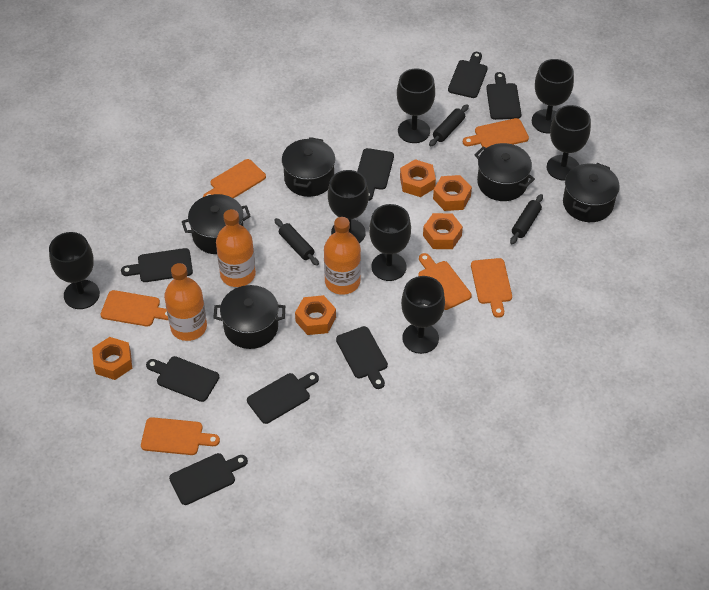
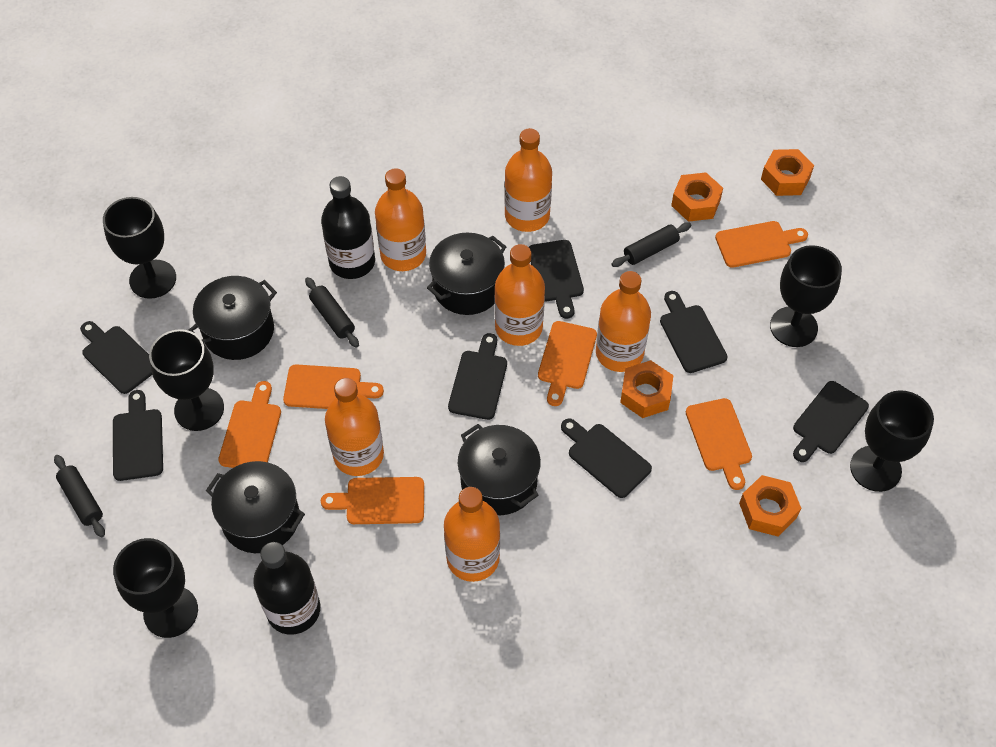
black bottle: none = 0 -> [253,542,320,635] [321,176,375,279] = 2
black cutting board: [121,248,193,282] [146,356,219,402] [169,453,248,505] [247,372,319,424] [336,326,388,389] [357,148,394,201] [448,52,488,98] [486,72,521,120] = 8 -> [80,321,152,394] [113,390,163,481] [448,333,507,420] [529,240,584,319] [561,419,652,498] [660,291,728,373] [793,381,869,462] = 7
black goblet: [49,232,100,309] [328,170,369,243] [369,204,411,281] [397,68,435,143] [401,276,445,354] [532,59,574,134] [547,105,591,181] = 7 -> [103,197,176,299] [113,538,198,638] [149,329,224,431] [770,245,842,347] [850,390,934,492] = 5
black pot: [182,194,251,254] [213,285,285,349] [282,137,335,197] [474,143,535,201] [563,163,620,222] = 5 -> [188,276,277,360] [206,461,305,553] [427,233,506,315] [458,424,541,515] = 4
orange bottle: [164,263,207,341] [216,209,256,287] [324,217,361,295] = 3 -> [325,378,384,476] [375,168,426,271] [444,487,500,582] [494,244,545,346] [504,128,552,232] [596,271,651,372] = 6
orange nut: [92,337,132,380] [295,295,336,335] [400,159,436,197] [423,213,463,249] [433,175,472,211] = 5 -> [620,360,673,418] [671,172,723,222] [739,475,801,536] [761,149,814,196] = 4

